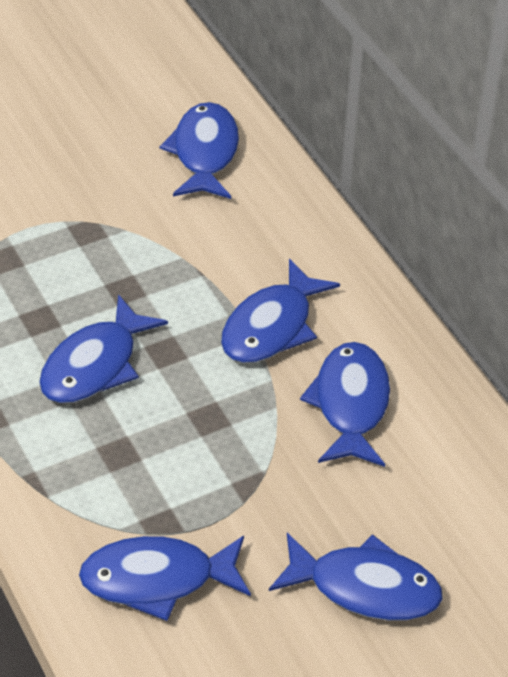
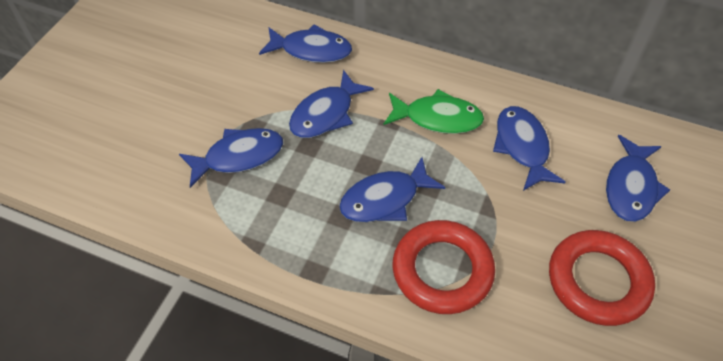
green fish: none = 0 -> [384,89,484,134] = 1
red ring: none = 0 -> [393,220,495,314] [549,230,655,326] = 2

